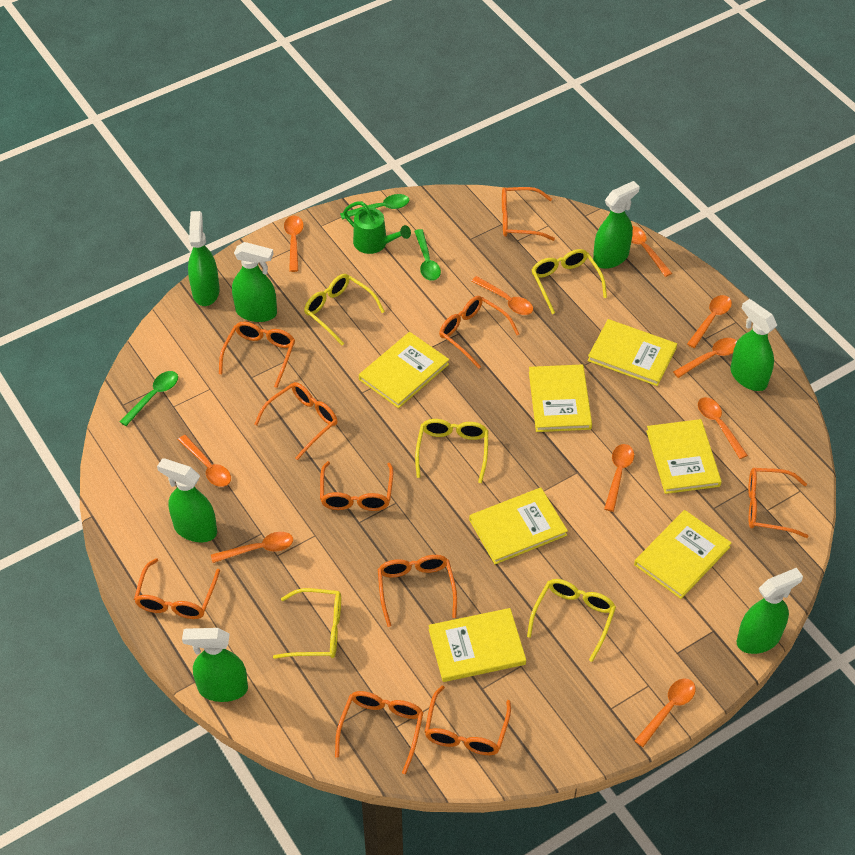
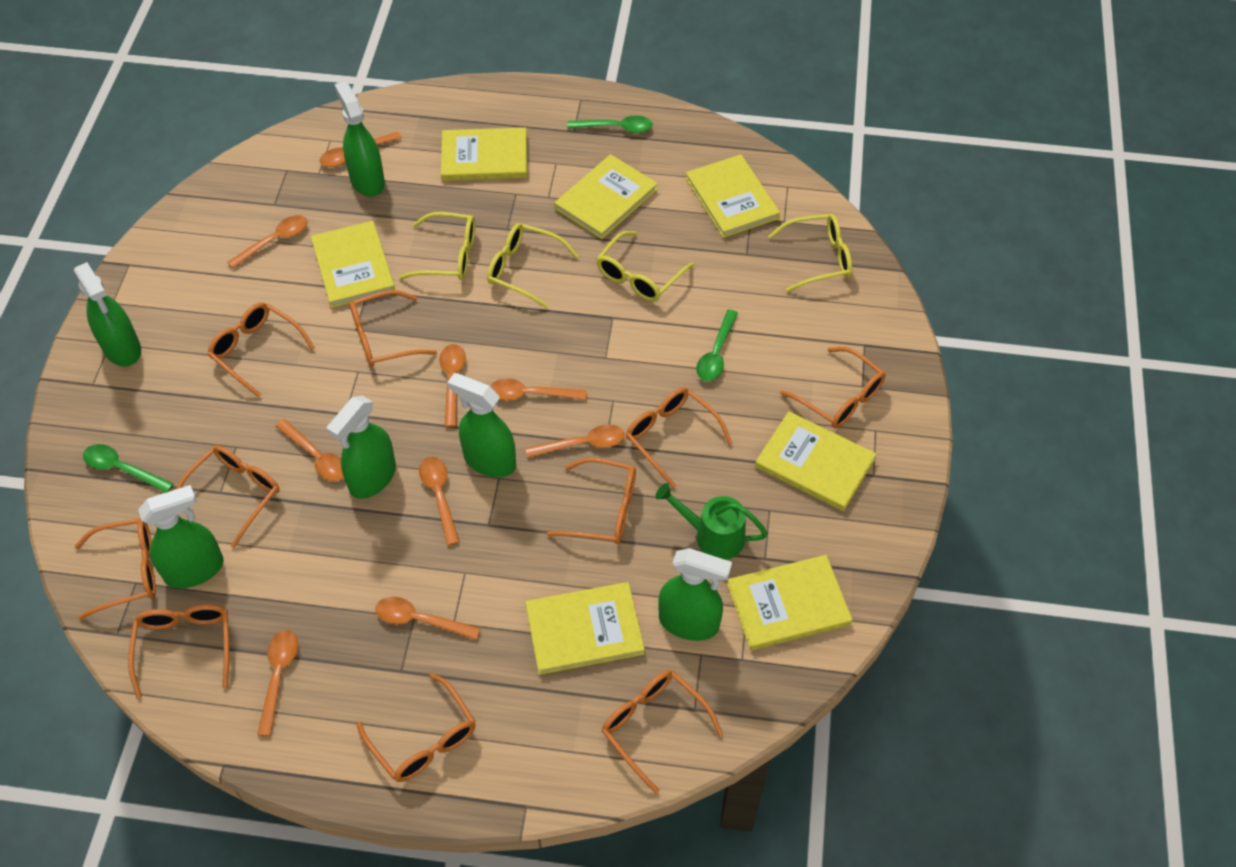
green spray bottle: [157,458,217,542] [182,628,248,702] [188,211,220,306] [232,242,277,322] [593,181,640,269] [730,299,777,391] [737,568,803,654] = 7 -> [74,262,141,367] [138,485,224,589] [327,396,396,499] [334,81,385,197] [447,373,516,477] [658,548,732,641] = 6
orange spoon: [178,435,231,487] [211,532,293,563] [284,216,304,272] [471,276,533,315] [604,444,634,512] [631,226,672,277] [634,679,696,747] [673,338,737,378] [687,295,732,348] [698,397,748,459] = 10 -> [227,215,308,269] [257,630,298,736] [276,419,344,481] [320,131,402,167] [375,597,481,640] [419,456,460,546] [439,344,466,427] [490,378,587,401] [526,424,625,458] = 9
yellow glasses: [273,588,341,659] [304,274,385,345] [415,419,488,483] [527,579,616,662] [531,249,607,314] = 5 -> [399,212,475,280] [487,223,578,309] [596,231,694,301] [768,214,852,292] = 4

